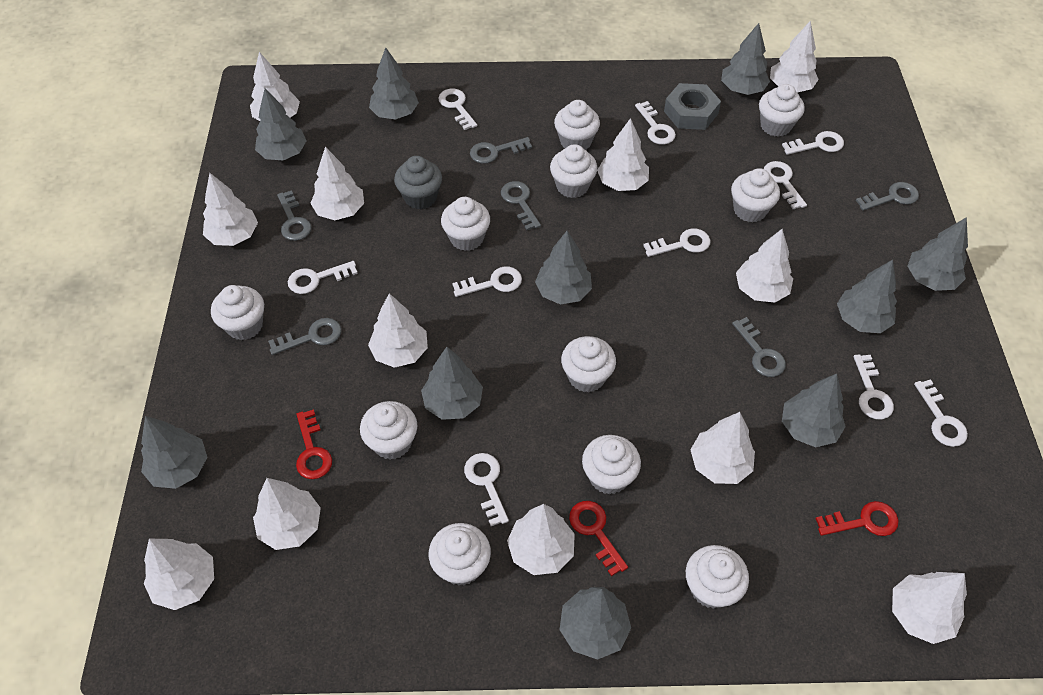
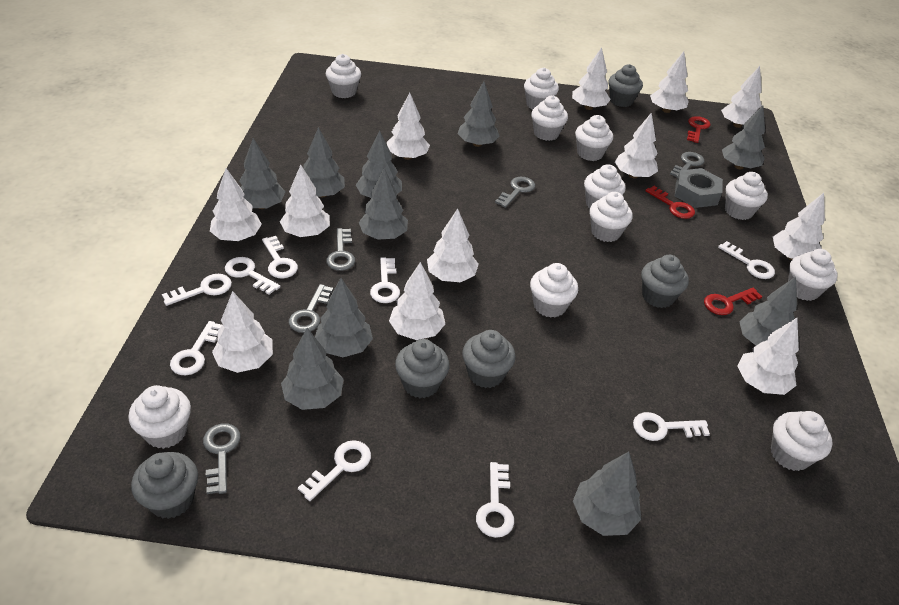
grey cupcake: [394,156,442,210] = 1 -> [131,452,198,519] [395,339,450,398] [462,330,516,388] [608,64,643,107] [641,255,689,308] = 5
grey key: [268,318,341,355] [277,190,311,241] [470,137,532,164] [501,181,541,230] [732,317,786,377] [856,182,919,211] = 6 -> [203,423,241,494] [289,284,333,333] [326,228,355,271] [495,177,535,208] [670,152,704,178] = 5
white key: [288,261,358,294] [438,89,477,130] [452,267,522,297] [464,453,509,526] [635,101,676,145] [643,228,711,257] [764,161,807,209] [782,131,844,155] [853,354,894,419] [914,379,968,447] = 10 -> [162,274,232,306] [170,321,222,375] [225,257,280,295] [262,236,298,278] [298,440,371,501] [370,257,400,303] [476,462,514,538] [633,412,710,441] [718,241,775,279] = 9

